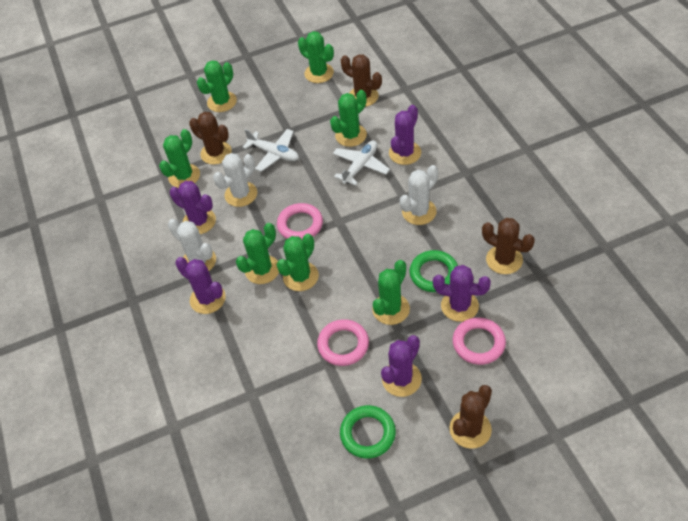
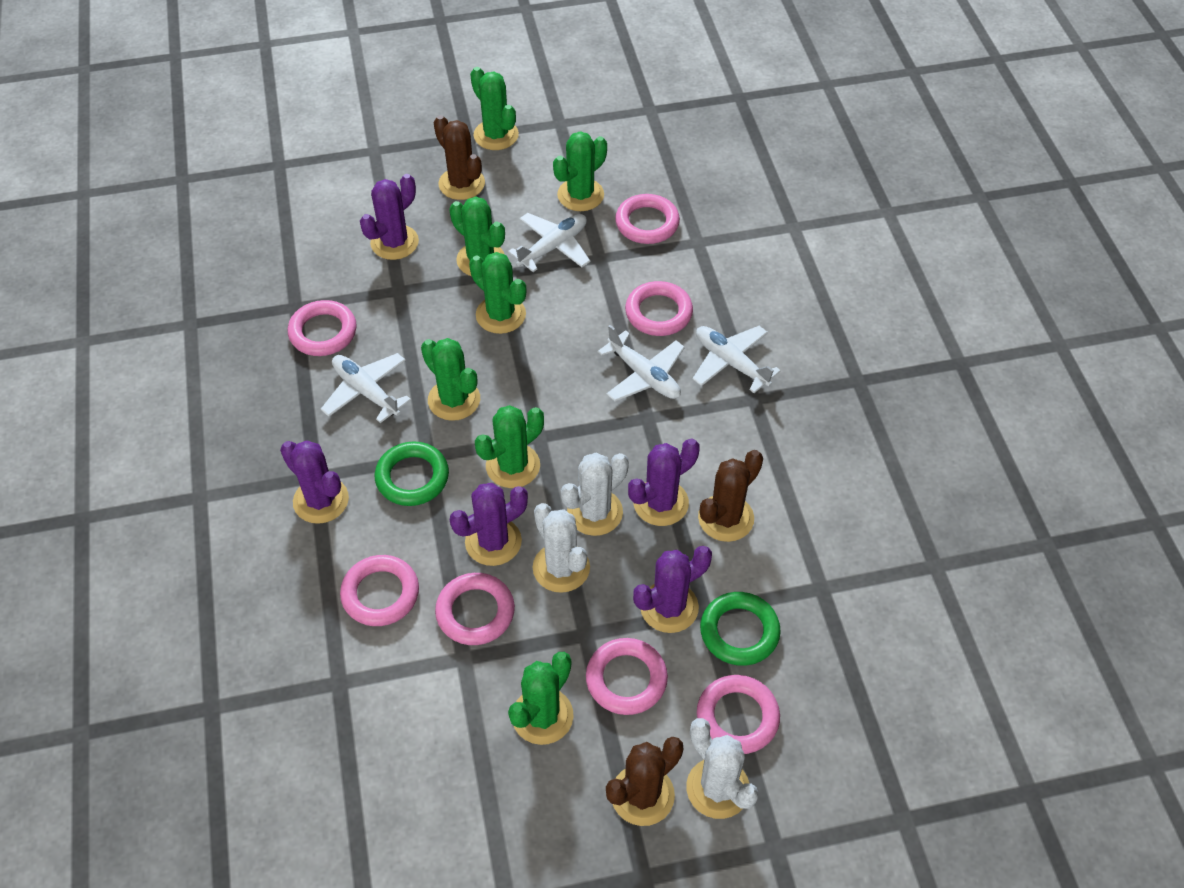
brown cactus: [189,112,232,164] [341,54,382,107] [449,385,492,449] [482,218,535,274] = 4 -> [434,115,485,200] [606,737,683,826] [698,450,763,542] = 3
pink ring: [277,203,323,239] [317,319,369,366] [453,317,506,365] = 3 -> [288,300,357,356] [340,555,419,626] [435,573,515,645] [586,638,668,715] [615,194,680,244] [625,281,693,336] [697,675,780,754] = 7
white plane: [243,129,299,172] [333,140,390,186] = 2 -> [321,353,411,423] [508,213,590,272] [598,325,685,402] [693,326,781,393] = 4

